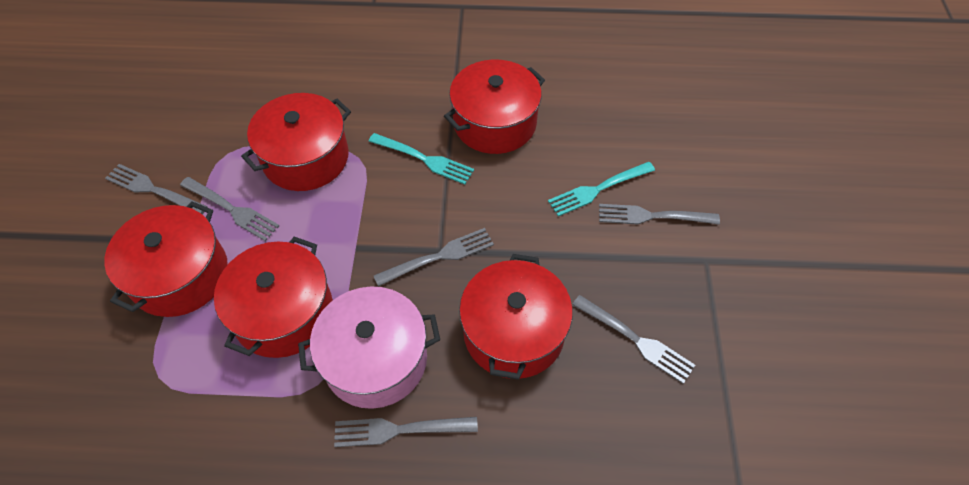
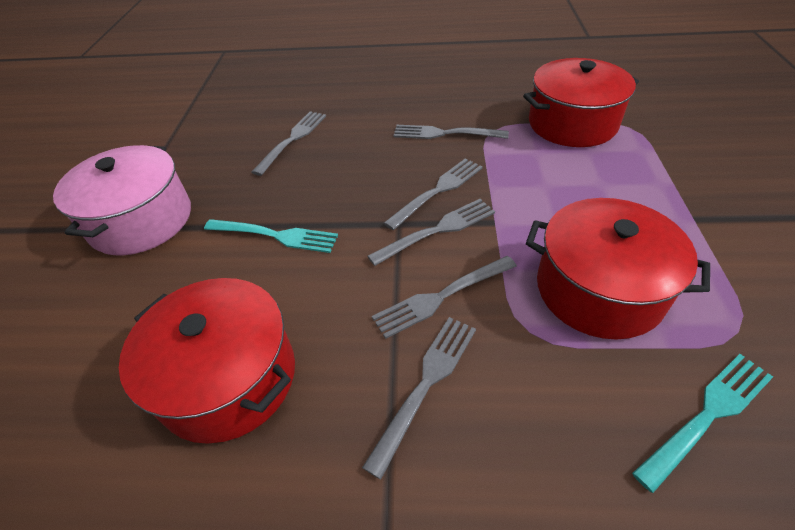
red pot: [104,202,228,317] [214,237,333,358] [241,93,351,191] [444,59,545,154] [459,254,573,380] = 5 -> [119,278,295,444] [523,58,639,147] [526,198,710,340] = 3

